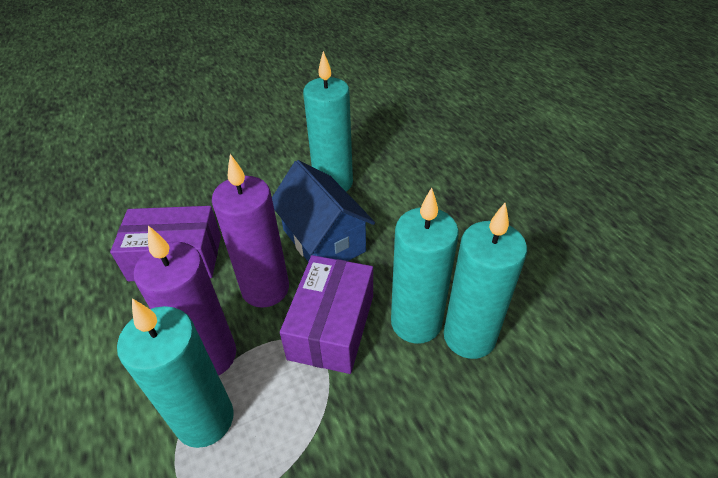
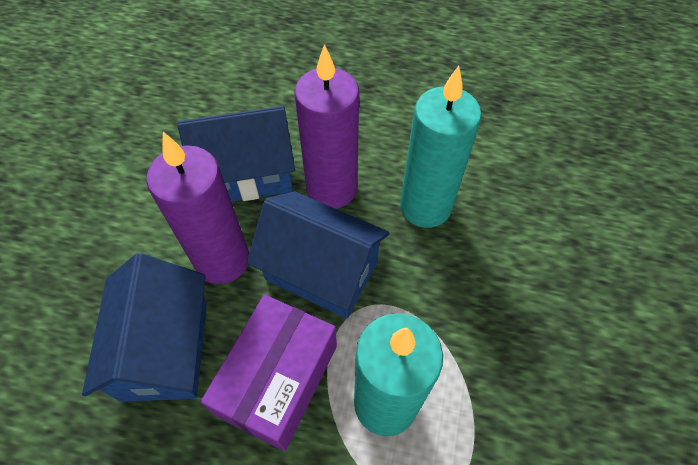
blue house: [272,160,375,262] = 1 -> [82,253,207,402] [177,106,295,202] [247,192,389,319] = 3
purple box: [110,206,221,281] [280,255,373,374] = 2 -> [201,295,337,451] = 1
turquoise candle: [117,298,234,448] [303,51,353,191] [391,188,459,344] [444,203,527,359] = 4 -> [354,313,443,436] [400,66,482,228] = 2

